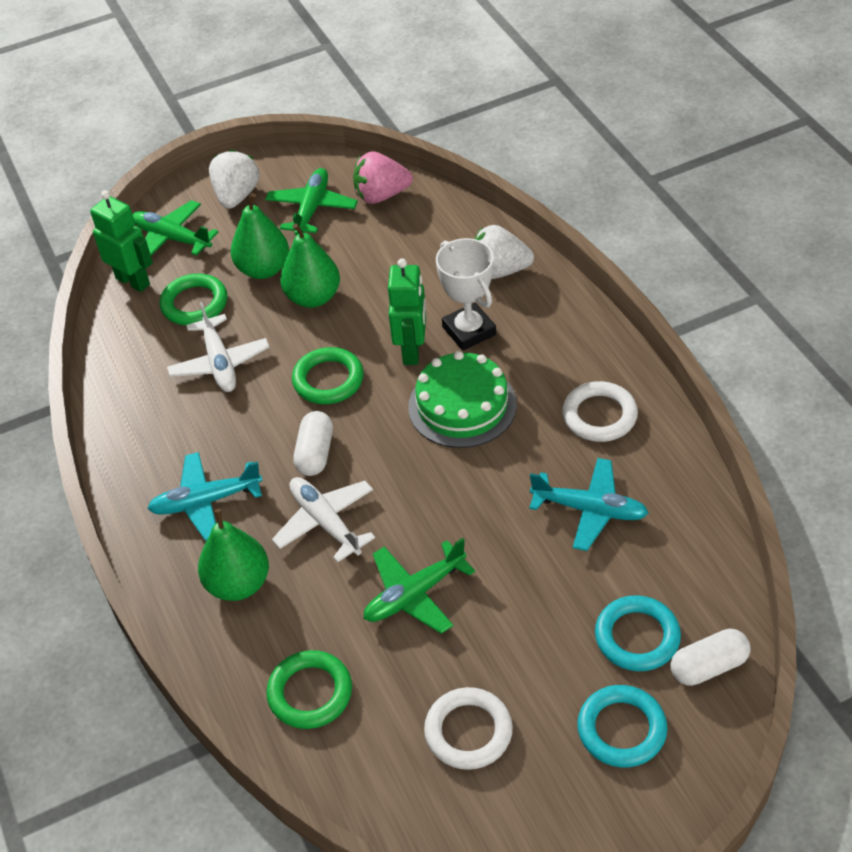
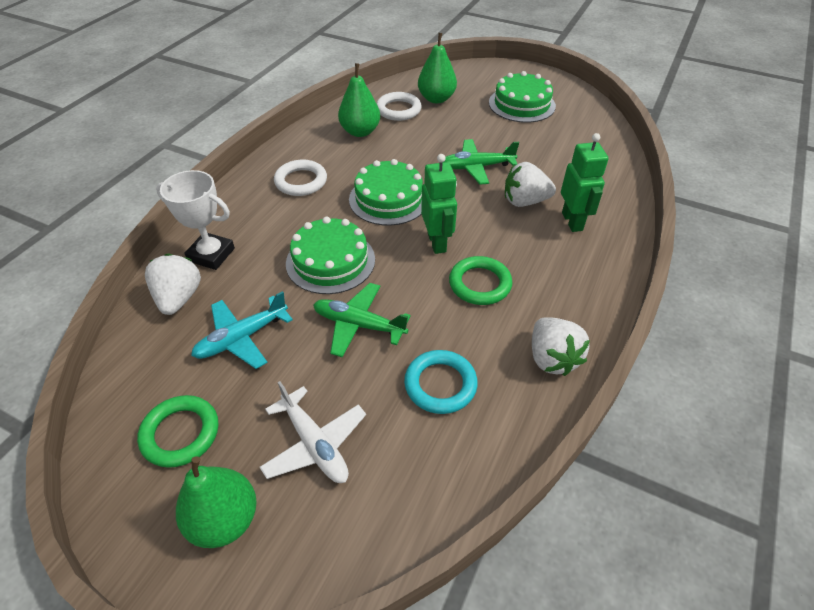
green cake: [408,351,517,448] = 1 -> [286,217,375,294] [349,159,423,226] [489,71,556,123] = 3
green plane: [133,200,218,256] [265,168,358,235] [364,538,475,634] = 3 -> [313,283,411,357] [444,139,519,185] = 2
green ring: [160,274,227,325] [266,650,352,729] [292,347,364,404] = 3 -> [137,395,218,468] [449,256,512,305] = 2
pink strawberry: [353,152,413,204] = 1 -> none = 0
turquoise plane: [147,452,263,541] [529,458,648,551] = 2 -> [191,291,293,369] = 1
turquoise ring: [577,685,667,767] [595,595,681,671] = 2 -> [404,350,478,414] = 1
white capsule: [293,411,333,476] [671,629,751,686] = 2 -> none = 0
white plane: [167,302,270,392] [272,477,375,562] = 2 -> [260,381,366,483] = 1
white strawberry: [209,150,260,209] [475,225,534,279] = 2 -> [145,254,201,315] [505,162,556,207] [532,317,590,376] = 3

